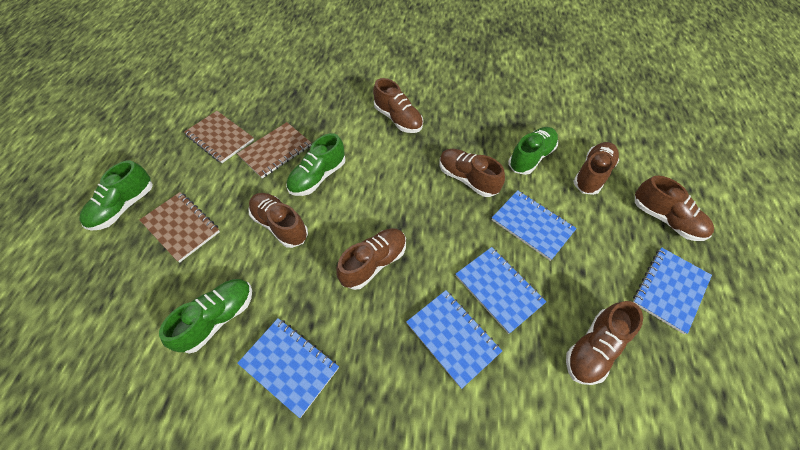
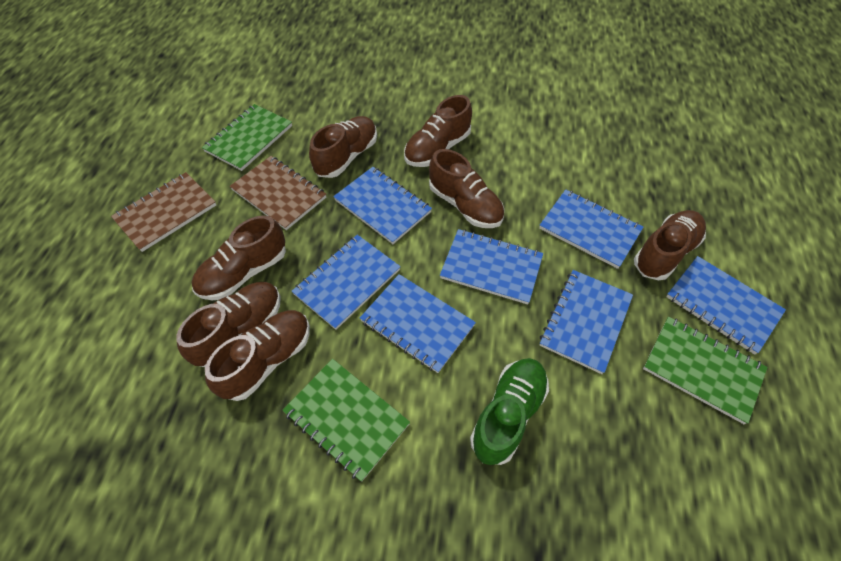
blue notebook: [237,318,339,418] [406,290,502,389] [456,247,547,334] [492,190,577,261] [633,247,712,334] = 5 -> [292,235,401,330] [333,167,432,244] [360,274,476,373] [440,229,543,305] [539,189,643,269] [540,270,633,374] [666,256,786,355] = 7
brown notebook: [140,192,220,263] [184,111,254,163] [237,122,311,178] = 3 -> [111,172,216,252] [230,156,326,230] = 2
green notebook: none = 0 -> [202,104,292,171] [282,359,410,482] [643,316,768,424] = 3
green shoe: [79,160,153,231] [159,279,252,354] [286,133,346,196] [508,127,558,175] = 4 -> [470,358,549,465] = 1

